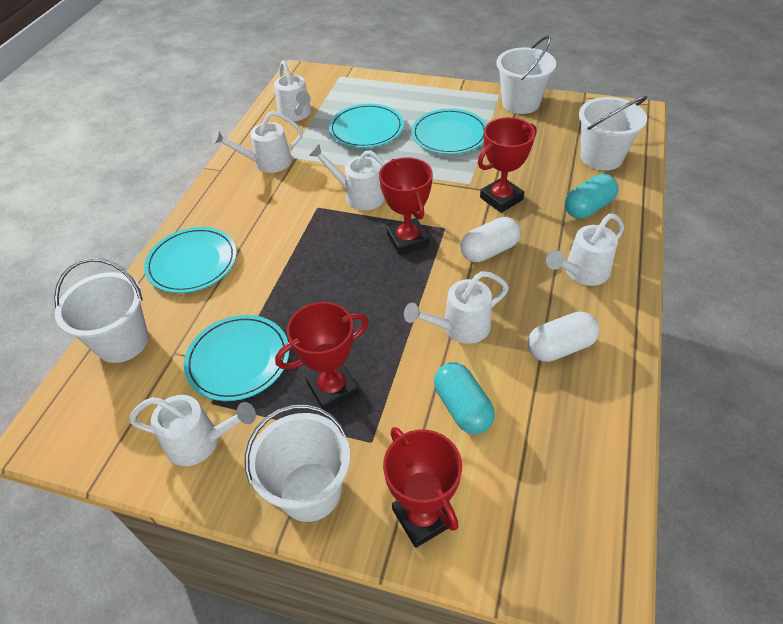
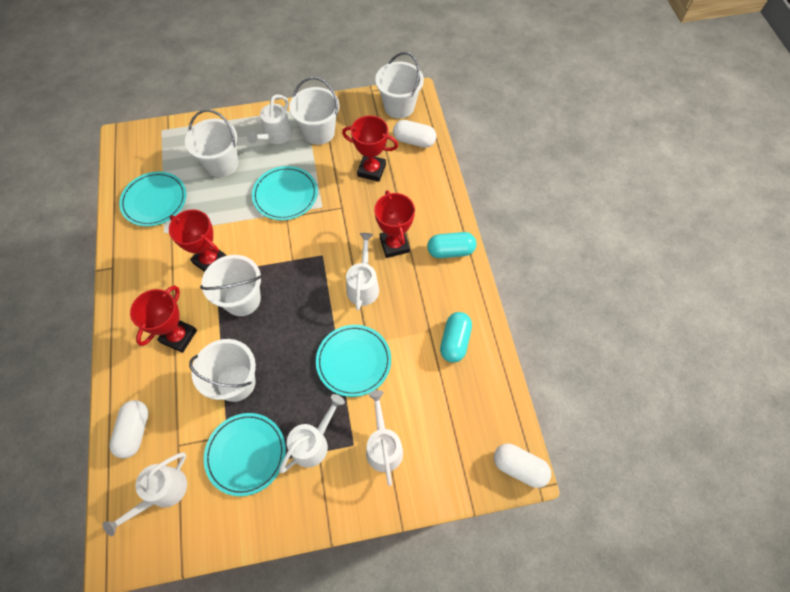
white bucket: [54,258,148,363] [245,404,351,522] [496,36,556,114] [579,96,647,170] = 4 -> [185,109,238,177] [189,339,256,402] [200,255,262,316] [289,77,339,145] [375,52,424,119] = 5
white capsule: [460,217,520,262] [528,312,600,362] = 2 -> [109,400,149,458] [393,120,437,148] [494,444,551,488] = 3
white watering can: [129,395,256,466] [212,111,303,173] [274,60,311,121] [309,144,386,211] [404,271,509,344] [546,214,624,286] = 6 -> [103,452,187,536] [247,94,293,144] [279,394,345,473] [346,233,379,310] [366,390,403,486] = 5

